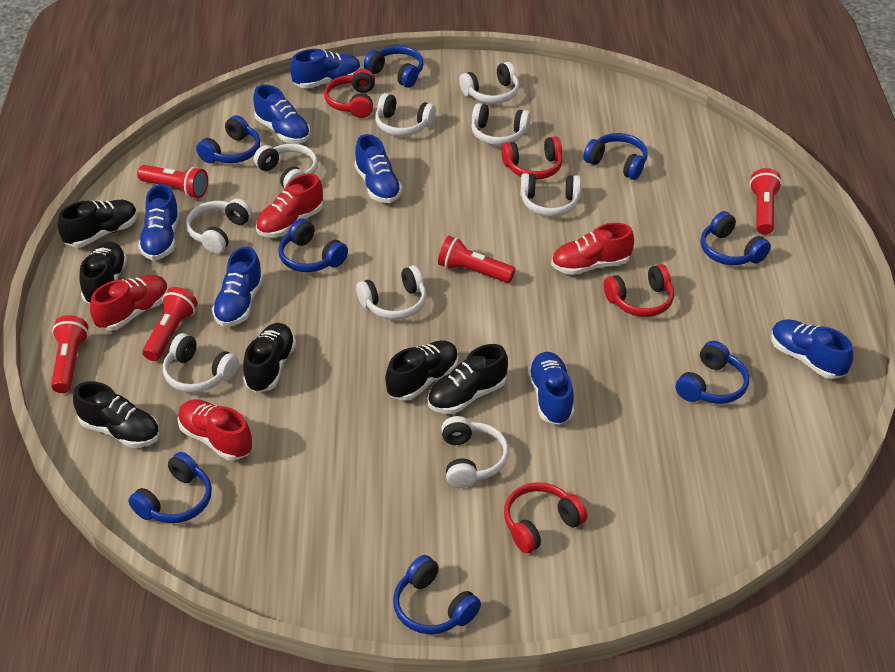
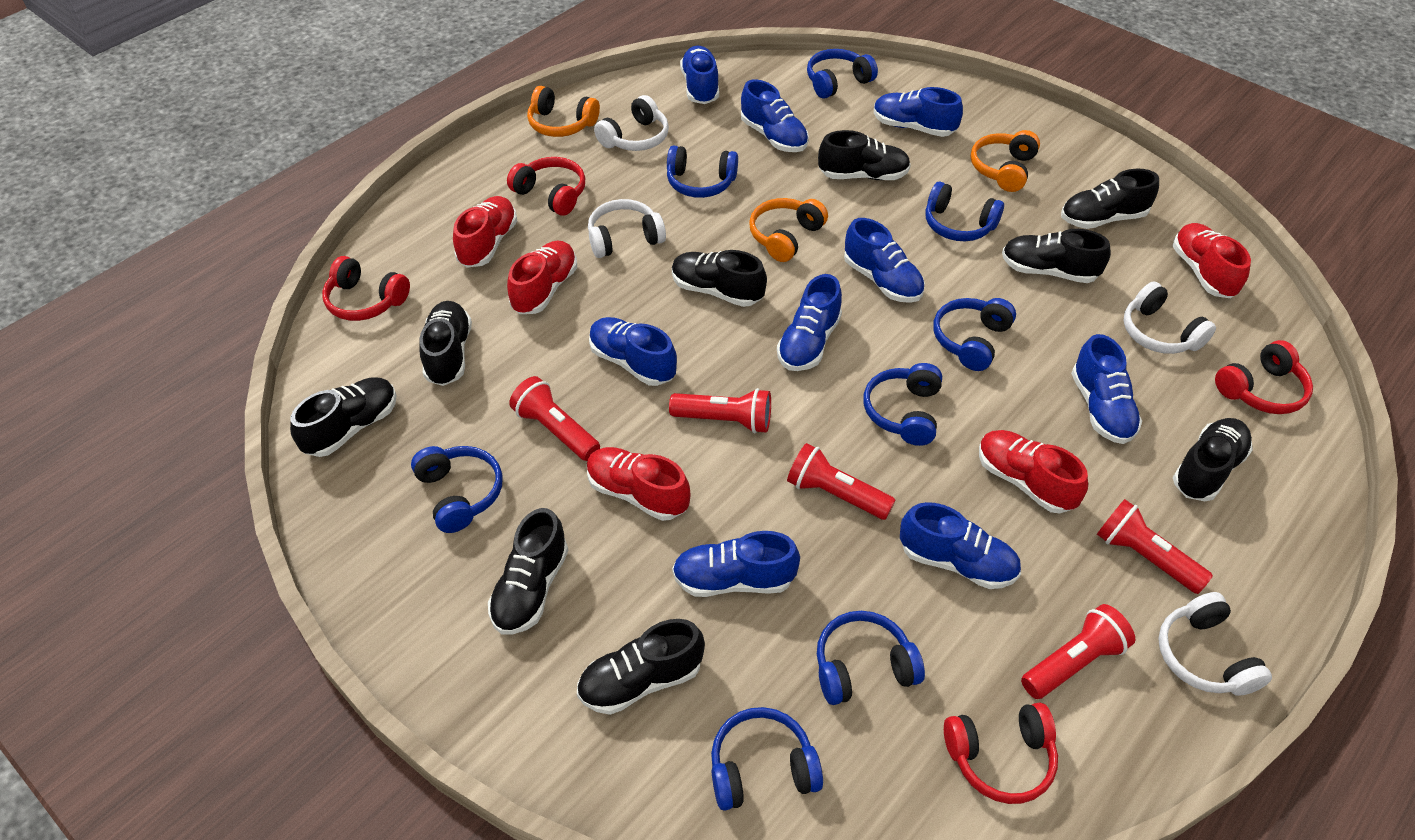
black shoe: [58,200,138,247] [73,381,160,448] [79,241,127,304] [243,323,296,393] [385,340,458,401] [427,344,508,414] = 6 -> [290,377,397,457] [419,301,472,386] [488,508,568,635] [577,619,705,715] [672,250,767,307] [818,130,911,180] [1002,229,1111,283] [1061,169,1159,229] [1173,418,1253,501] = 9
blue shoe: [138,184,180,260] [212,247,264,327] [253,84,311,143] [290,49,361,89] [354,134,402,203] [528,352,574,425] [771,319,853,379] = 7 -> [589,317,677,386] [672,531,800,597] [680,46,719,104] [741,79,809,152] [777,274,842,371] [844,218,925,303] [874,87,963,137] [900,502,1021,589] [1071,334,1142,444] = 9
orange headphones: none = 0 -> [527,86,600,137] [749,198,828,262] [971,130,1040,192] = 3
red shoe: [90,275,169,331] [177,399,253,461] [256,173,323,237] [551,223,634,275] = 4 -> [453,196,517,268] [507,241,577,314] [587,447,691,521] [979,430,1088,514] [1173,223,1251,298] = 5
white headphones: [163,333,239,393] [186,198,252,254] [254,144,318,188] [356,266,426,320] [375,93,436,136] [441,416,509,488] [459,62,519,104] [471,103,531,145] [520,173,581,216] = 9 -> [588,199,666,258] [594,95,669,151] [1124,281,1216,354] [1158,592,1272,696] = 4

